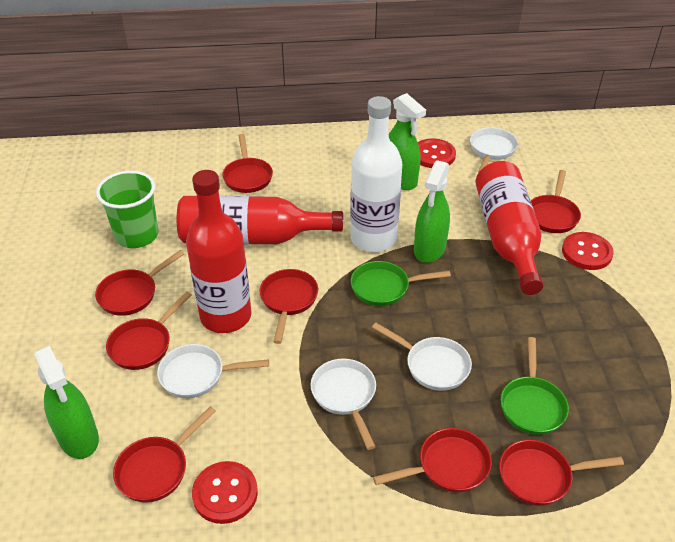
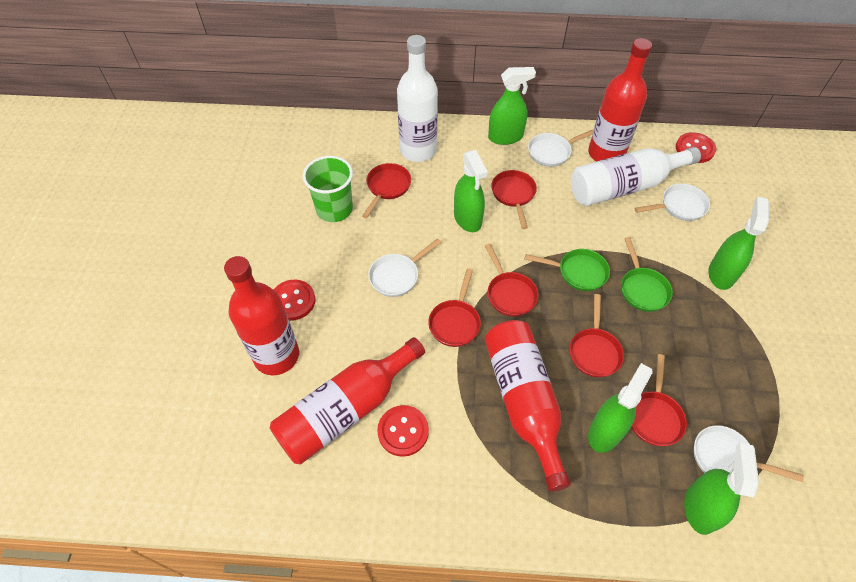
green spray bottle: [34,346,99,459] [389,93,426,190] [414,160,450,263] = 3 -> [454,150,488,232] [488,67,536,145] [588,363,653,453] [684,443,759,535] [708,197,769,290] = 5
red bottle: [177,196,343,244] [186,170,252,333] [475,161,543,295] = 3 -> [224,256,299,375] [270,337,425,464] [484,320,571,492] [588,38,652,161] = 4
red pan: [95,250,184,316] [106,291,192,370] [113,406,216,503] [222,134,273,193] [260,269,318,344] [373,428,492,493] [499,440,624,506] [531,170,581,233] = 8 -> [362,163,411,218] [428,269,481,347] [485,244,538,317] [491,170,537,229] [570,294,624,378] [631,354,687,446] = 6
white bottle: [350,96,402,252] = 1 -> [397,35,438,162] [571,147,701,206] = 2

